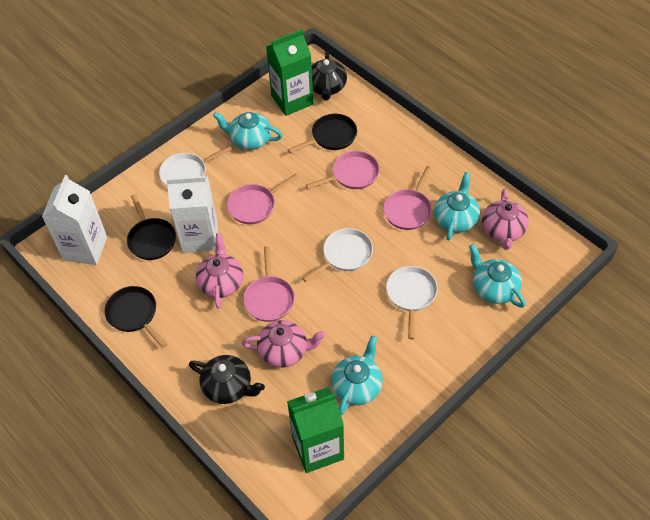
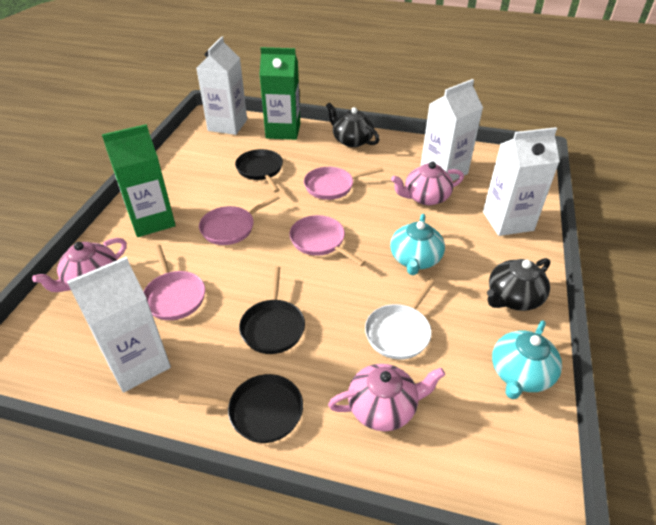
turquoise teapot: [213,112,283,150] [331,335,383,415] [434,172,480,241] [469,244,526,308] = 4 -> [390,214,445,275] [492,320,562,399] = 2
white carton: [42,175,107,265] [166,176,218,253] = 2 -> [67,257,171,393] [196,36,247,135] [420,79,483,181] [483,127,560,236] = 4
white pan: [159,146,232,187] [302,228,373,282] [386,266,438,339] = 3 -> [365,278,435,360] = 1

